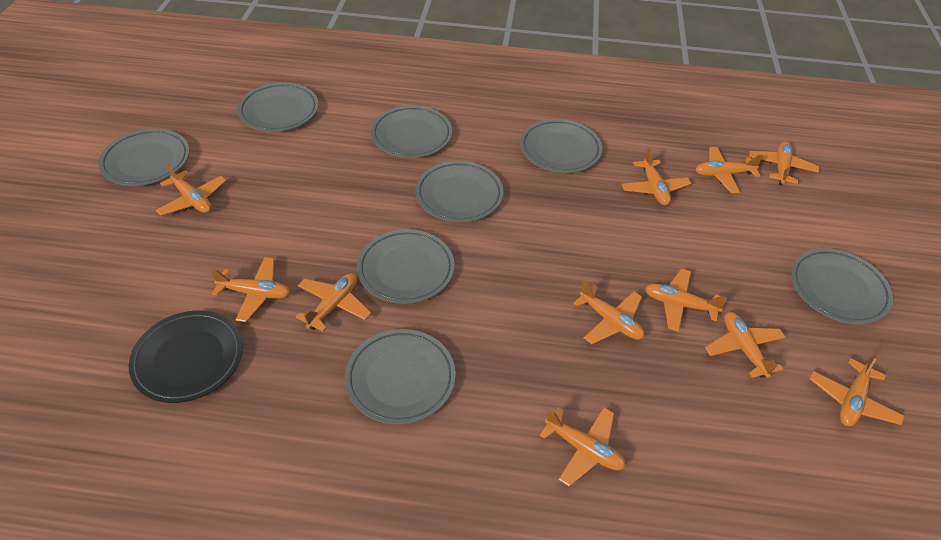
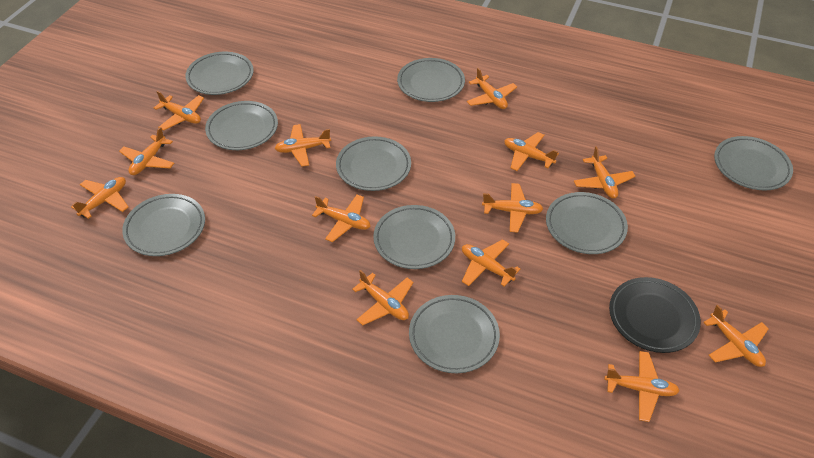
grey plate: [99,129,190,186] [237,82,319,132] [345,329,456,425] [357,229,455,304] [371,106,452,158] [415,161,504,222] [520,119,602,173] [791,248,893,324] = 8 -> [122,194,205,256] [185,52,254,95] [205,101,278,150] [336,137,411,191] [373,205,455,269] [397,58,465,102] [409,295,500,373] [546,192,628,254] [714,136,793,191] = 9
orange plane: [156,163,226,216] [210,257,290,322] [296,273,371,332] [539,407,626,486] [573,280,644,344] [621,148,691,205] [645,269,728,332] [695,147,763,193] [705,312,785,378] [749,141,819,186] [810,354,904,427] = 11 -> [71,177,128,219] [119,127,175,175] [154,91,204,131] [275,124,331,167] [312,195,371,242] [352,270,414,325] [462,239,520,287] [467,68,517,109] [482,183,543,233] [504,132,559,171] [574,146,636,199] [604,351,680,422] [703,304,769,367] = 13

